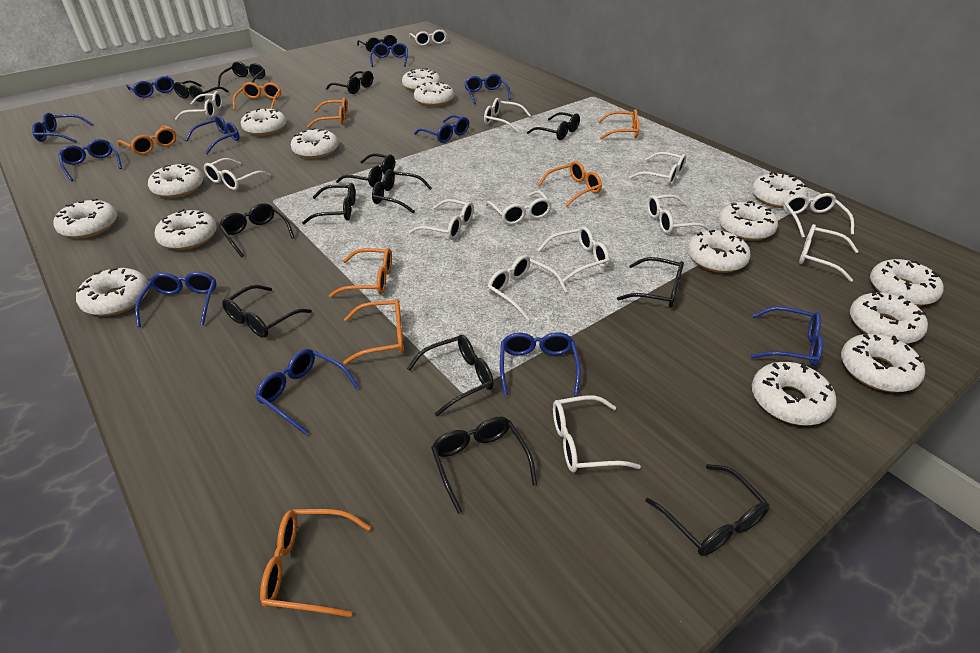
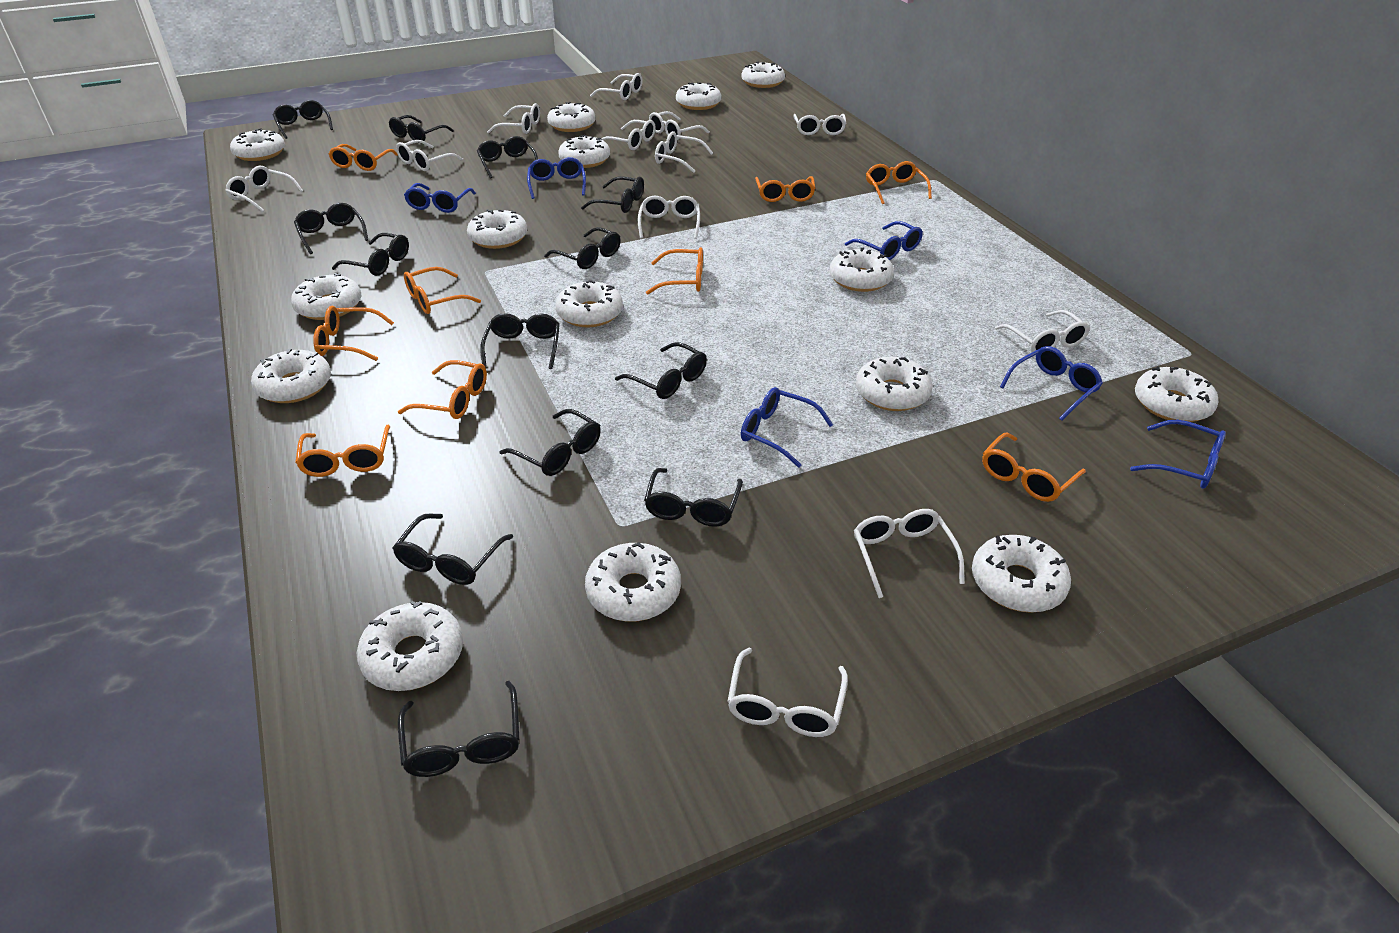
black glasses: [173,80,229,102] [218,62,265,87] [219,203,295,257] [222,285,312,338] [302,183,355,224] [326,71,373,94] [336,153,395,187] [357,35,397,52] [372,169,432,214] [407,335,494,416] [431,417,537,514] [527,112,580,140] [617,257,684,308] [645,464,770,556] = 14 -> [273,100,333,139] [294,203,368,254] [332,233,409,276] [389,115,454,141] [393,513,513,585] [398,681,519,777] [477,136,538,178] [480,313,560,369] [499,409,601,476] [544,227,621,269] [581,177,644,213] [615,342,707,399] [644,468,743,527] = 13
blue glasses: [32,113,93,143] [58,139,122,181] [126,75,174,98] [135,272,217,327] [185,115,240,154] [255,349,359,435] [370,43,408,67] [414,115,469,143] [464,74,511,104] [500,332,581,396] [751,306,823,366] = 11 -> [404,183,476,213] [527,157,586,199] [741,387,833,468] [845,221,923,260] [1000,346,1103,421] [1130,420,1226,489] = 6
orange glasses: [118,125,176,155] [233,82,281,110] [260,509,371,617] [307,97,348,128] [329,248,392,297] [343,299,404,364] [538,161,602,207] [599,109,639,139] = 8 -> [295,425,390,477] [313,306,394,361] [329,144,398,171] [398,360,487,419] [404,267,481,314] [646,247,703,295] [755,176,815,202] [866,161,932,204] [982,432,1086,502] = 9
white glasses: [175,91,223,120] [204,158,271,190] [409,30,447,46] [409,199,474,240] [484,98,531,132] [485,190,552,225] [488,255,567,321] [537,226,609,282] [553,395,641,473] [629,152,686,185] [647,195,711,234] [783,193,854,238] [799,224,859,282] = 13 -> [225,166,303,212] [396,140,463,171] [487,103,540,134] [590,73,643,100] [601,120,656,150] [638,196,700,239] [649,111,709,140] [655,131,713,173] [727,648,848,737] [793,114,846,135] [854,509,965,598] [995,310,1090,352] = 12

